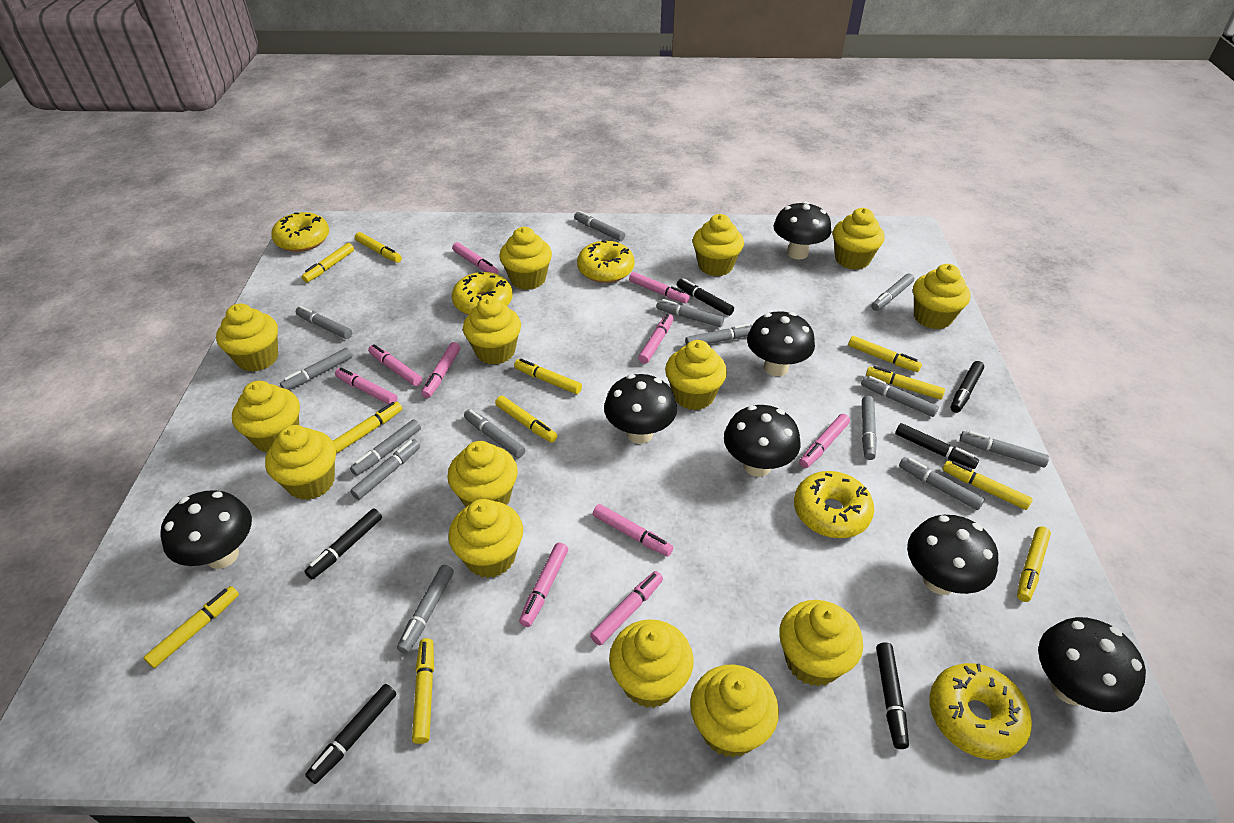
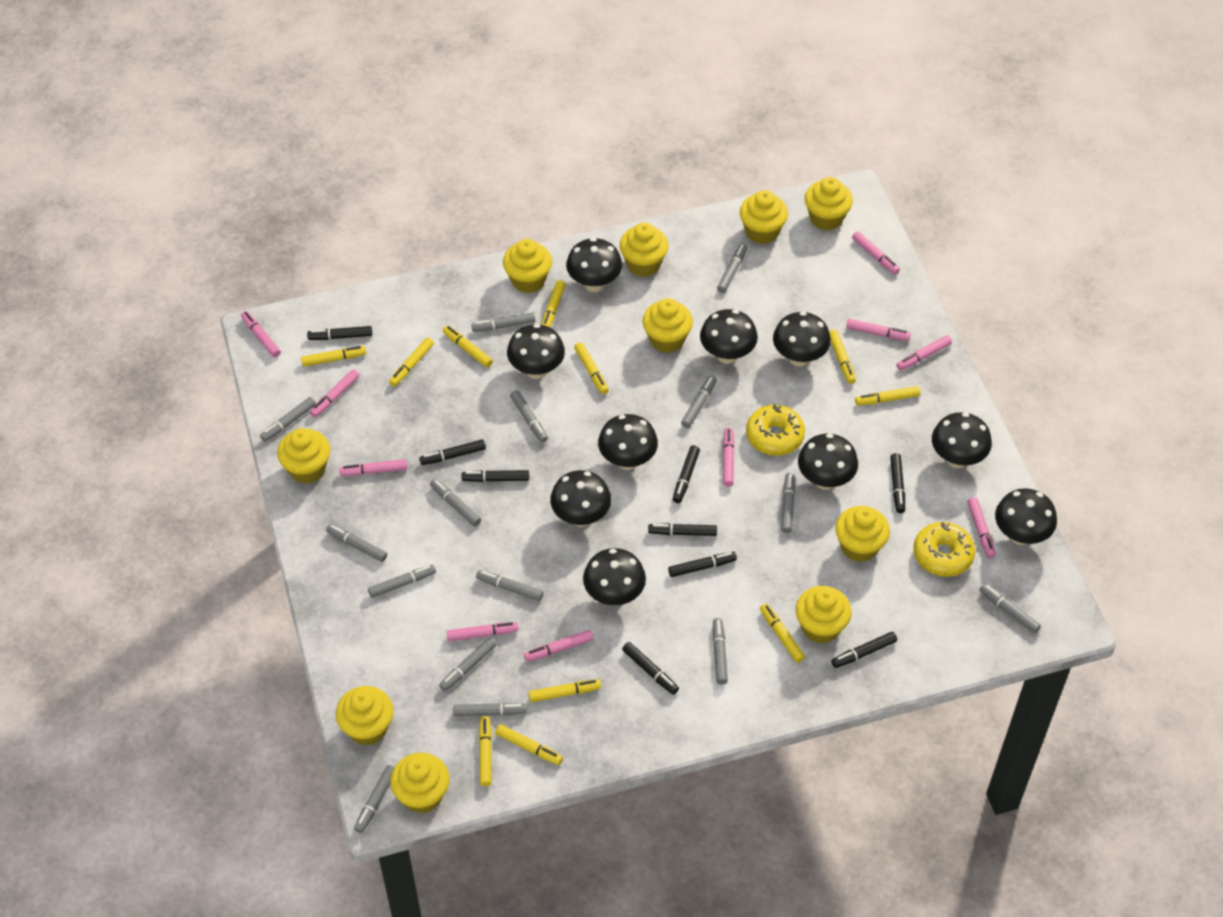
black marker: [304,509,382,579] [305,684,396,784] [677,278,734,316] [876,643,909,749] [895,423,979,469] [950,361,984,413] = 6 -> [307,326,372,340] [419,439,486,465] [461,470,529,482] [622,642,679,695] [648,523,717,536] [668,552,737,577] [673,445,700,503] [831,632,897,668] [890,453,905,513] = 9
black mushroom: [160,490,252,569] [604,374,677,444] [724,405,800,477] [747,311,815,376] [774,201,831,259] [907,515,998,595] [1038,617,1146,712] = 7 -> [507,324,565,379] [550,470,611,527] [566,238,622,292] [583,548,646,606] [598,414,658,470] [700,309,758,364] [773,312,831,366] [798,434,858,490] [932,412,992,468] [995,488,1057,545] = 10
grey marker: [280,348,352,390] [296,306,352,339] [350,419,421,476] [350,439,420,500] [397,565,454,654] [464,409,525,458] [574,211,625,241] [656,299,724,327] [685,324,752,345] [861,376,939,417] [862,396,877,460] [871,273,914,311] [899,457,985,510] [960,431,1049,468] = 14 -> [260,397,316,442] [326,524,387,562] [354,765,395,833] [368,565,436,598] [430,479,481,526] [439,638,496,691] [453,703,527,716] [471,312,535,332] [476,570,543,601] [510,390,548,442] [681,376,717,428] [713,618,728,684] [717,244,747,293] [781,473,795,533] [980,584,1041,633] = 15
yellow cupcake: [216,303,278,372] [232,381,300,452] [265,425,336,500] [447,441,518,507] [448,499,523,578] [463,297,521,365] [499,227,552,290] [609,619,694,708] [665,340,727,410] [690,664,779,758] [692,214,744,276] [779,600,863,687] [833,208,885,270] [913,264,970,329] = 14 -> [277,428,330,484] [336,686,394,745] [390,753,450,813] [503,239,552,293] [619,222,669,277] [642,298,693,353] [740,190,788,244] [796,586,852,644] [805,177,853,230] [835,506,890,562] = 10
yellow donut: [271,212,329,252] [452,272,513,315] [577,240,635,283] [794,471,874,538] [929,663,1032,760] = 5 -> [746,404,805,456] [913,522,975,577] = 2

